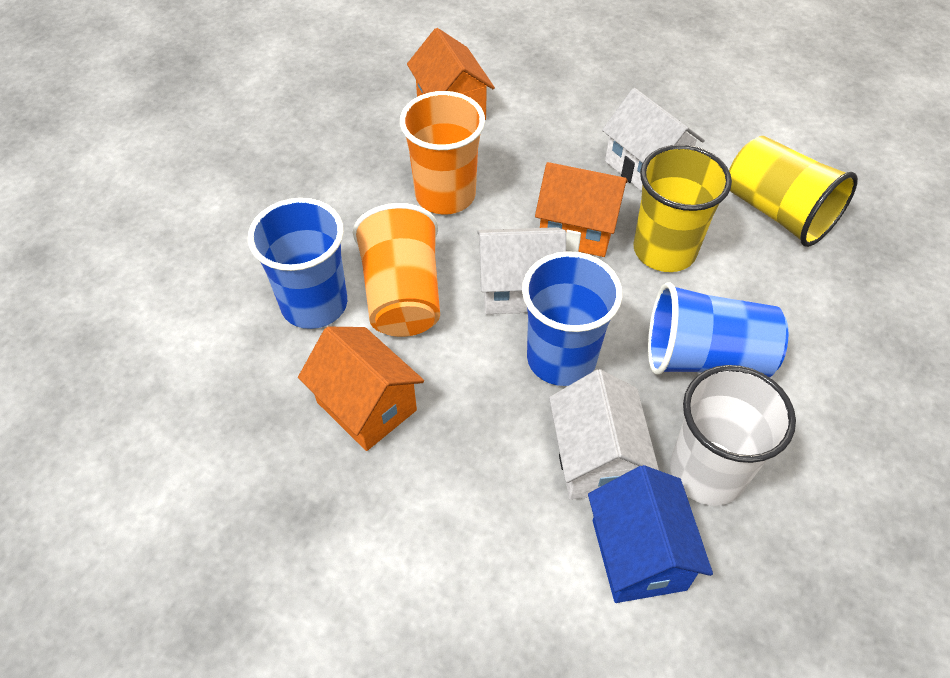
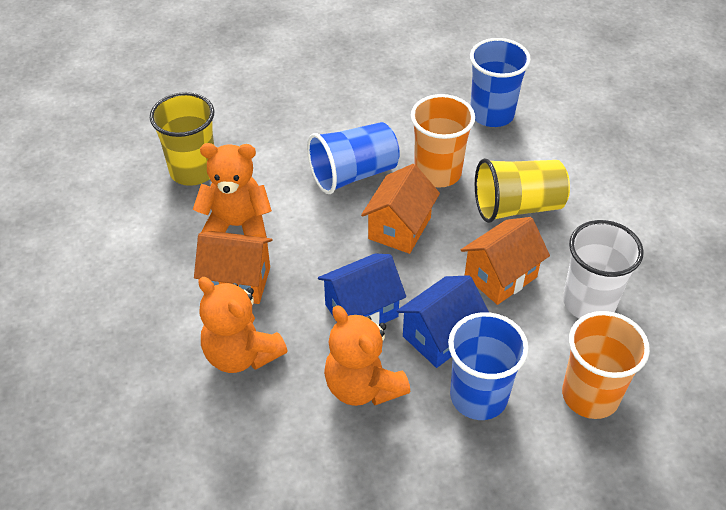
blue house: [588,465,713,603] = 1 -> [318,253,406,325] [397,275,489,368] = 2
orange teddy bear: none = 0 -> [193,143,272,238] [198,277,288,373] [324,305,410,406] = 3
white house: [477,227,566,314] [549,369,659,500] [602,88,705,191] = 3 -> none = 0

